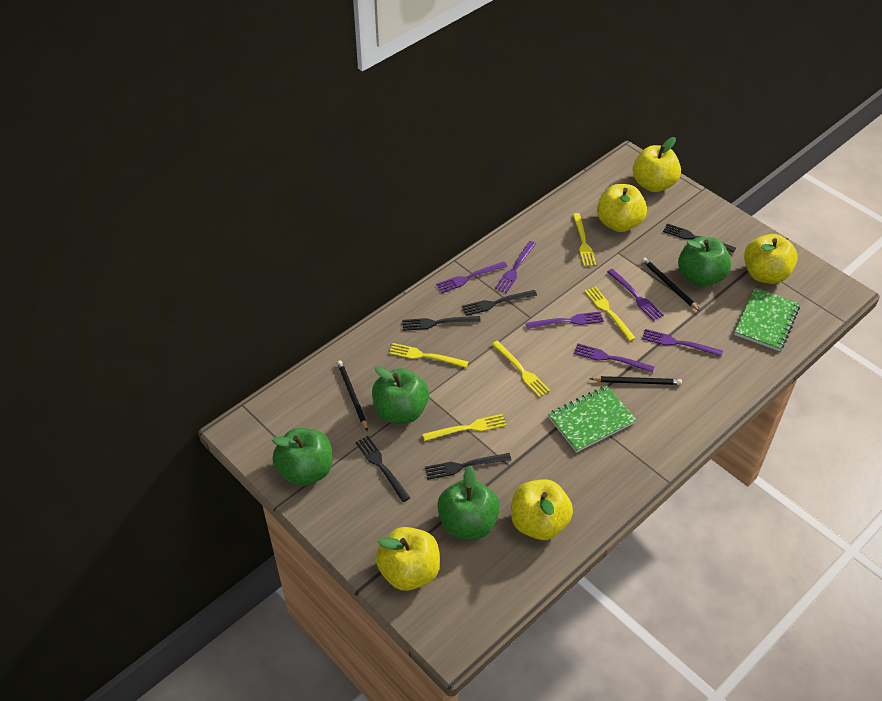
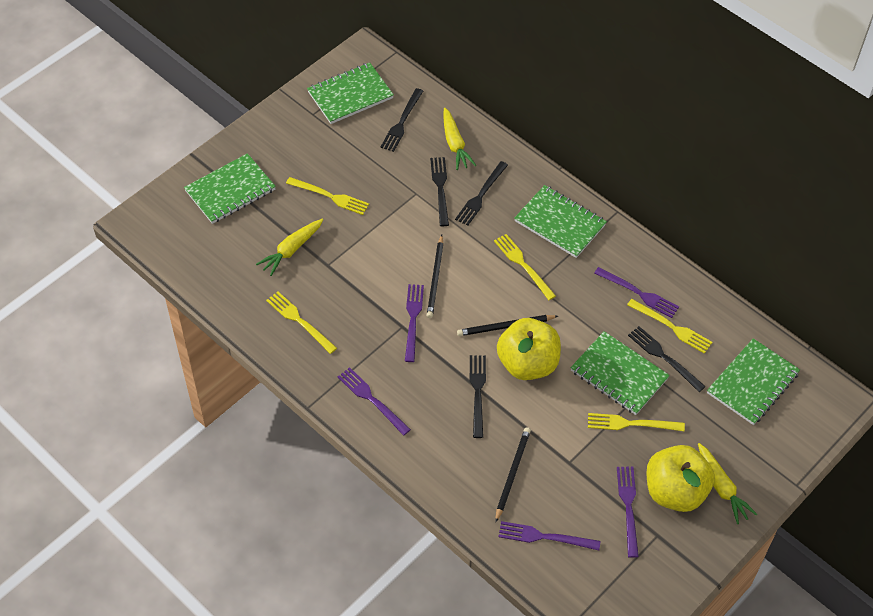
green apple: [272,428,333,486] [372,366,429,424] [437,466,500,539] [678,237,731,287] = 4 -> none = 0
green notebook: [548,385,636,452] [734,288,800,351] = 2 -> [184,153,276,224] [307,62,394,124] [514,185,607,258] [571,331,670,415] [707,338,800,425] = 5
purple fork: [436,262,507,293] [495,241,536,293] [526,311,604,329] [574,343,654,373] [607,269,664,321] [642,329,723,357] = 6 -> [337,367,411,436] [405,284,424,362] [499,521,600,550] [594,267,679,318] [617,467,639,558] = 5
yellow apple: [376,527,440,591] [511,479,573,540] [597,184,647,232] [632,137,681,192] [744,234,798,284] = 5 -> [497,318,561,380] [646,445,715,512] = 2
yellow carrot: none = 0 -> [256,219,323,276] [443,108,476,170] [698,443,758,524] = 3

